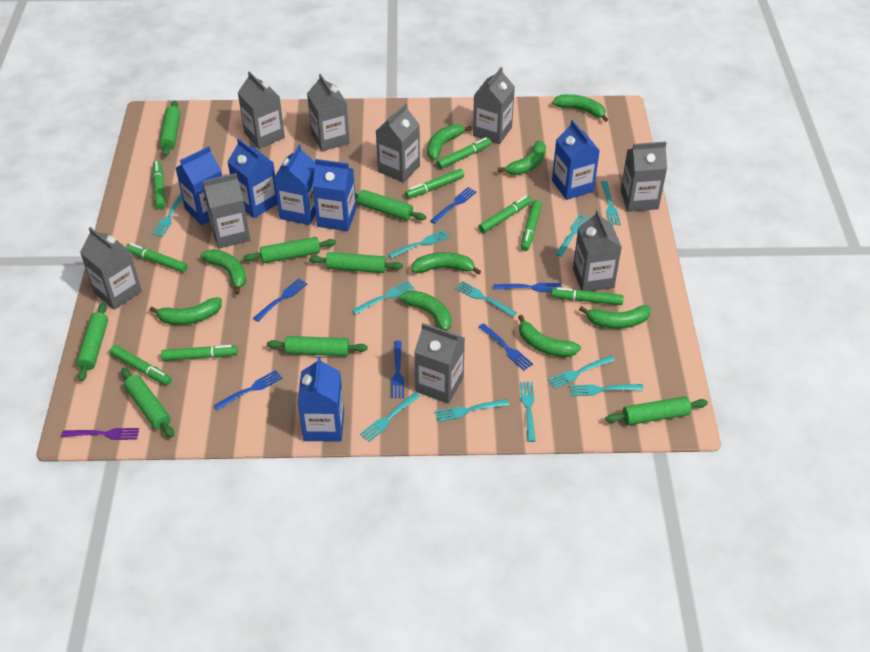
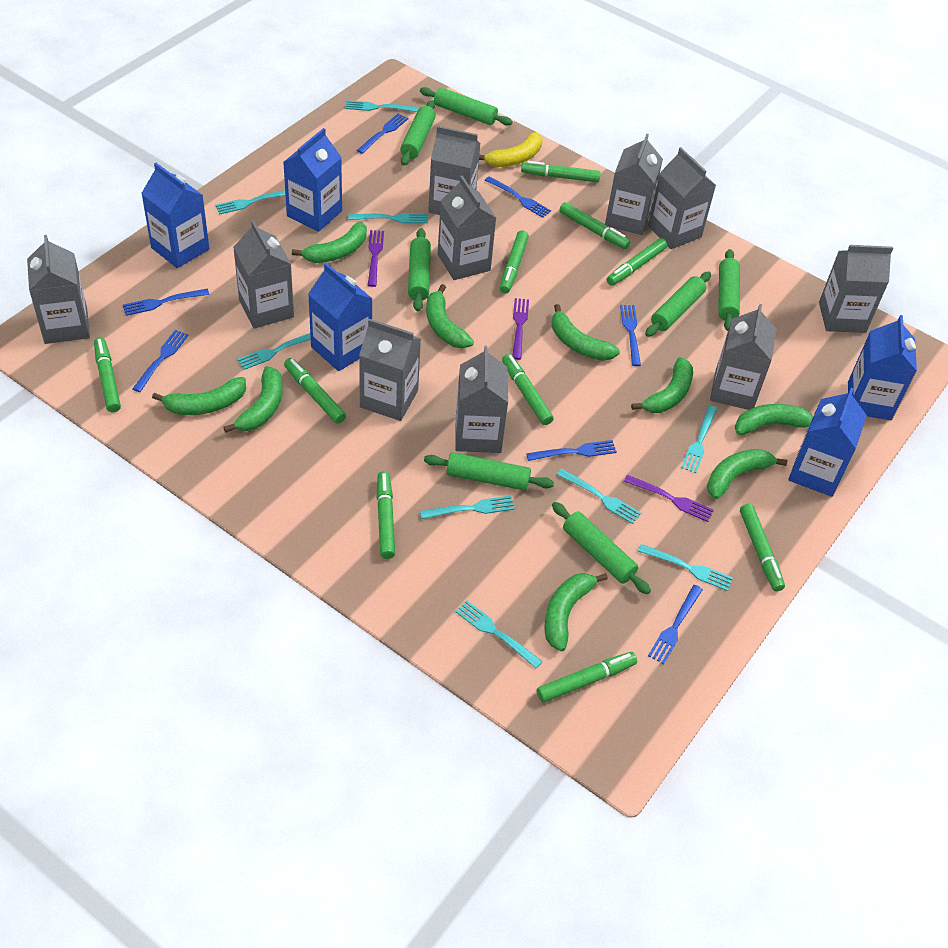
blue carton: [176,146,222,225] [227,138,278,218] [274,145,316,225] [297,356,344,442] [312,159,356,231] [552,120,600,200] = 6 -> [141,163,209,268] [283,128,342,232] [308,263,373,371] [788,388,867,497] [848,315,917,420] = 5
blue fork: [213,370,282,410] [253,278,307,322] [391,341,404,398] [430,187,477,224] [479,323,533,370] [494,283,561,292] = 6 -> [123,288,210,316] [132,330,189,392] [357,113,408,154] [485,176,551,218] [526,440,617,461] [620,305,641,366] [648,585,703,664] = 7
green marker: [110,345,172,385] [126,243,187,273] [153,161,165,209] [161,345,238,361] [405,169,464,199] [436,137,491,169] [478,196,532,233] [521,200,542,251] [551,287,624,305] = 9 -> [94,338,121,412] [284,358,346,424] [376,471,395,559] [500,230,529,293] [502,354,554,425] [521,161,601,183] [537,652,637,703] [559,202,630,249] [607,238,667,286] [740,504,785,591] = 10
green rolling pin: [76,303,108,381] [121,368,174,438] [160,101,181,156] [243,237,336,263] [267,336,368,356] [309,252,403,273] [355,190,426,221] [606,396,708,425] = 8 -> [400,100,436,166] [408,228,431,311] [420,87,513,126] [424,452,554,491] [552,502,651,594] [645,271,711,337] [718,249,740,331] = 7
grey carton: [80,227,142,310] [203,173,250,248] [238,71,285,149] [307,74,350,151] [376,103,420,182] [414,323,465,404] [473,67,515,144] [573,210,622,291] [621,142,667,212] = 9 -> [27,235,90,344] [233,220,294,329] [359,319,421,421] [428,126,481,215] [438,176,496,280] [455,346,508,453] [605,134,663,235] [648,147,716,249] [710,304,777,410] [819,245,893,333] = 10
purple fork: [61,428,139,440] = 1 -> [368,230,384,287] [512,298,529,360] [624,475,714,522] = 3
turquoise fork: [152,193,183,237] [352,281,414,315] [360,392,420,442] [388,230,449,258] [435,399,509,422] [456,281,517,317] [520,382,536,442] [548,355,615,389] [556,214,590,257] [569,384,644,396] [601,181,621,225] = 11 -> [215,190,286,215] [237,333,311,370] [345,100,419,112] [348,213,428,223] [420,496,515,519] [455,600,543,668] [556,468,641,524] [638,544,733,591] [681,405,717,473] = 9
yellow banana: none = 0 -> [479,132,542,167] = 1

